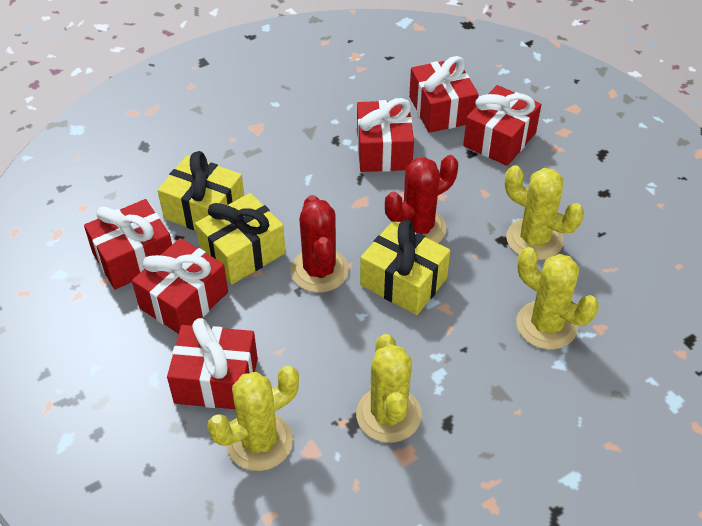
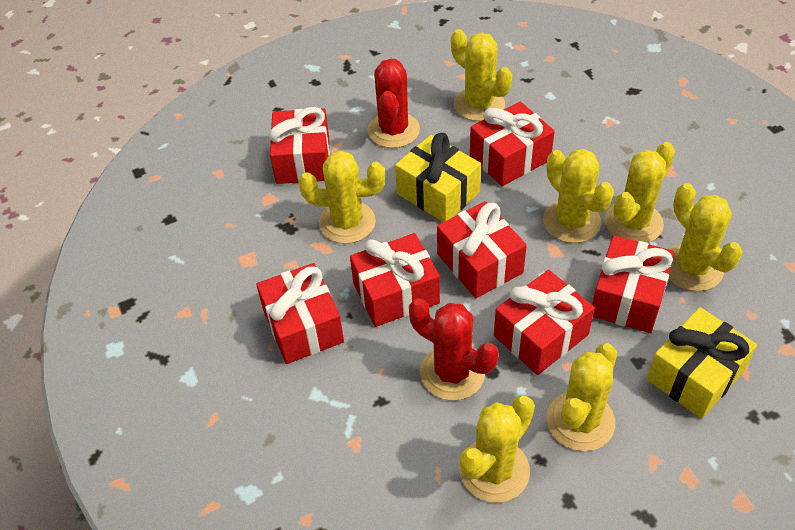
red gift: [84,199,172,289] [132,238,228,334] [167,318,258,409] [357,98,414,172] [409,56,479,133] [463,85,541,166] = 6 -> [256,263,344,364] [269,107,330,184] [350,233,440,327] [437,201,527,298] [470,102,555,186] [494,270,595,375] [592,236,674,333] = 7
yellow cactus: [207,366,299,471] [356,334,422,443] [505,165,584,260] [516,247,599,350] = 4 -> [299,151,385,244] [451,29,512,121] [459,396,535,503] [543,149,614,243] [546,343,617,451] [604,142,675,243] [668,183,743,291] = 7
yellow gift: [158,151,244,230] [195,193,286,285] [360,220,450,315] = 3 -> [395,133,481,222] [647,307,757,419] = 2

